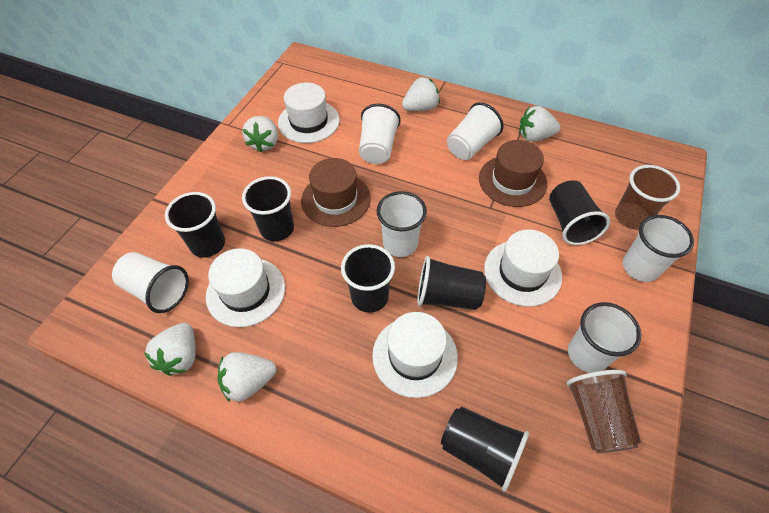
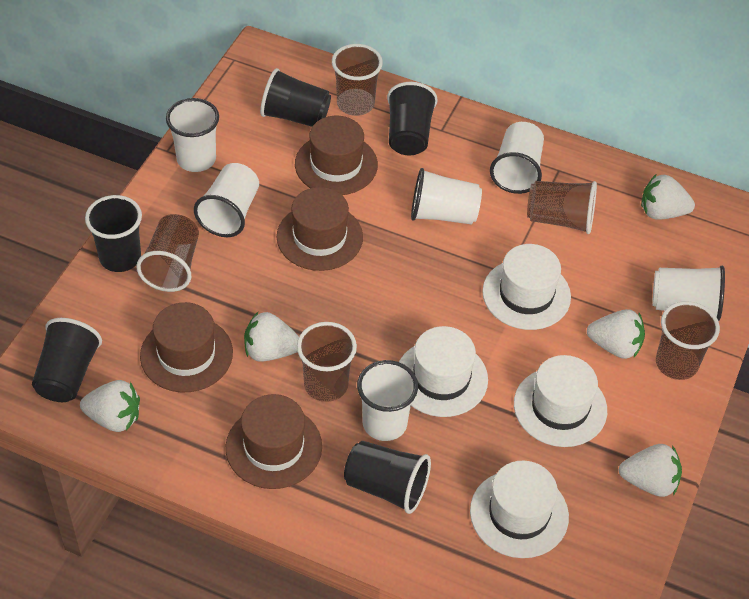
black cup: [165,192,225,258] [242,176,294,241] [341,244,395,313] [417,256,486,310] [441,407,529,492] [549,180,610,245] = 6 -> [32,318,102,402] [85,195,142,272] [260,68,331,127] [344,441,431,514] [387,82,438,155] = 5
brown cup: [566,370,641,453] [615,165,680,230] = 2 -> [136,214,199,292] [297,322,357,402] [332,44,383,116] [527,181,597,234] [656,301,720,380] = 5
brown hat: [301,158,371,227] [479,140,547,207] = 2 -> [140,302,233,392] [226,394,322,489] [277,187,363,271] [295,116,378,195] = 4

